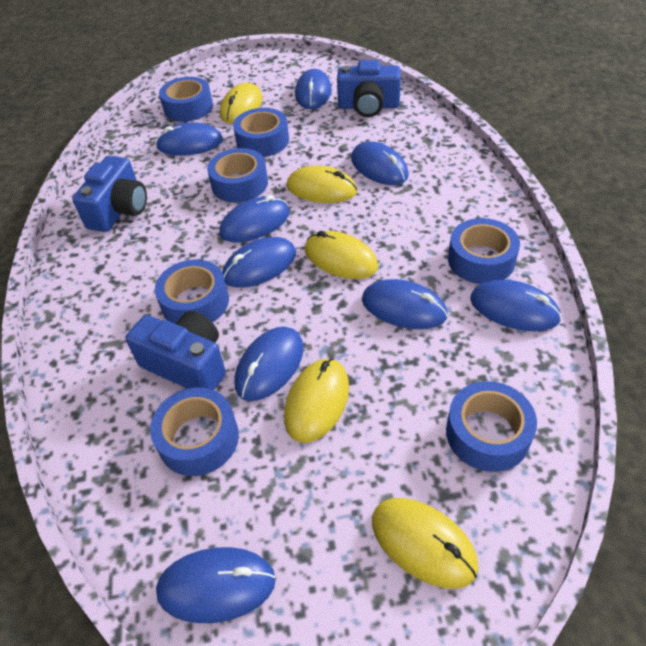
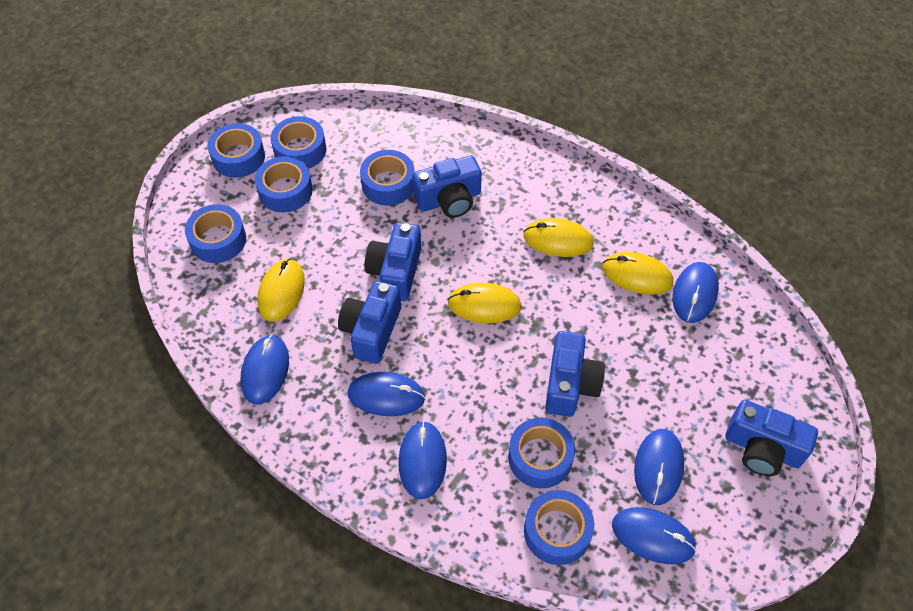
blue camera: [72,156,147,232] [126,311,226,390] [337,60,401,117] = 3 -> [338,281,401,364] [365,222,421,301] [412,155,482,218] [545,331,605,417] [726,400,818,476] = 5
blue mouse: [156,122,223,156] [156,547,276,623] [219,195,290,242] [222,237,296,288] [235,327,304,401] [295,69,332,109] [351,141,409,185] [362,279,448,329] [470,280,562,331] = 9 -> [241,334,289,405] [348,372,425,416] [398,421,447,499] [612,507,696,564] [634,429,684,505] [673,262,719,323] = 6
yellow mouse: [220,83,263,124] [284,358,349,443] [286,166,357,203] [305,231,378,279] [372,498,478,589] = 5 -> [257,258,305,322] [448,283,521,323] [523,218,594,257] [602,252,673,294] = 4

